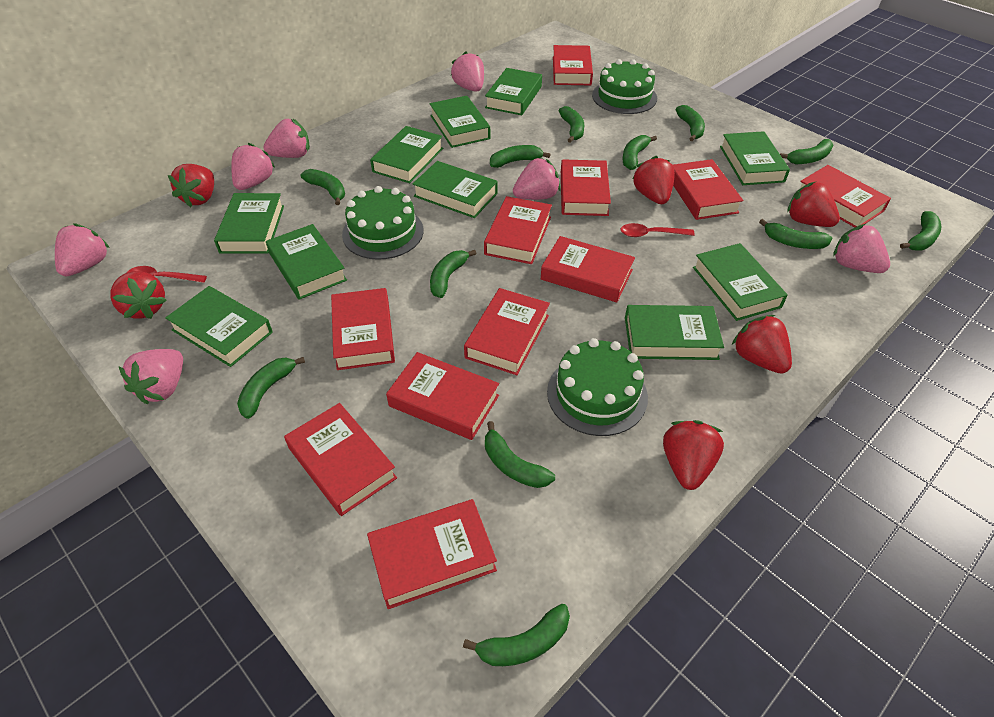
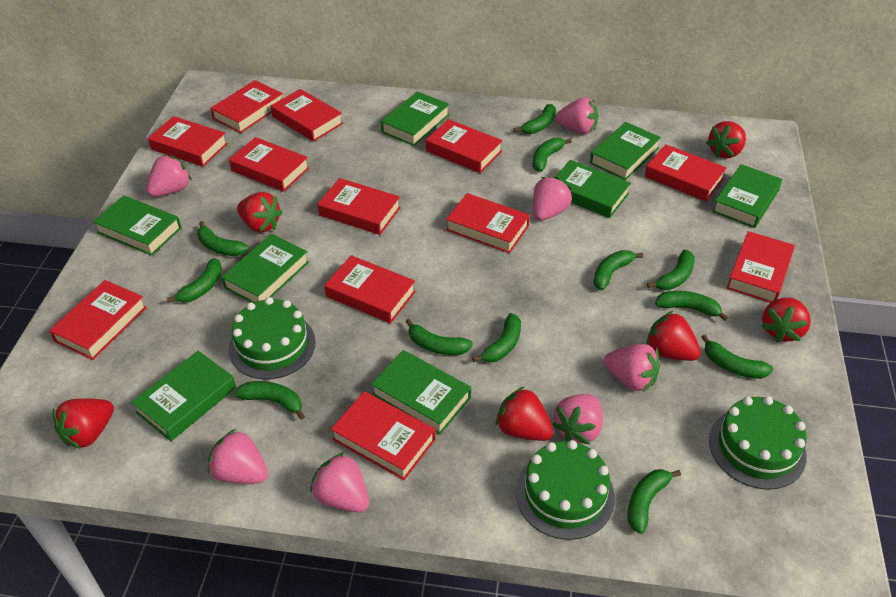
green book: [165,286,273,367] [214,193,284,254] [266,224,347,300] [370,126,443,183] [413,161,498,218] [429,96,490,148] [485,68,542,115] [625,305,724,360] [693,243,788,321] [720,131,790,185] = 10 -> [93,195,182,256] [131,351,236,441] [221,234,309,303] [371,350,471,435] [381,91,450,146] [555,160,631,218] [590,122,661,180] [712,164,782,228] = 8
red book: [284,403,397,516] [331,288,395,370] [367,499,497,609] [386,352,499,440] [464,288,550,375] [484,196,552,264] [541,236,635,302] [553,45,593,85] [561,159,611,216] [673,159,743,220] [800,165,891,228] = 11 -> [49,280,147,360] [148,116,228,167] [210,80,283,133] [229,137,309,192] [271,89,343,142] [318,178,401,235] [324,255,416,323] [331,391,436,480] [426,119,503,173] [446,193,530,253] [645,144,727,201] [727,231,795,303] = 12
red spoon: [127,266,207,283] [620,223,695,237] = 2 -> none = 0

